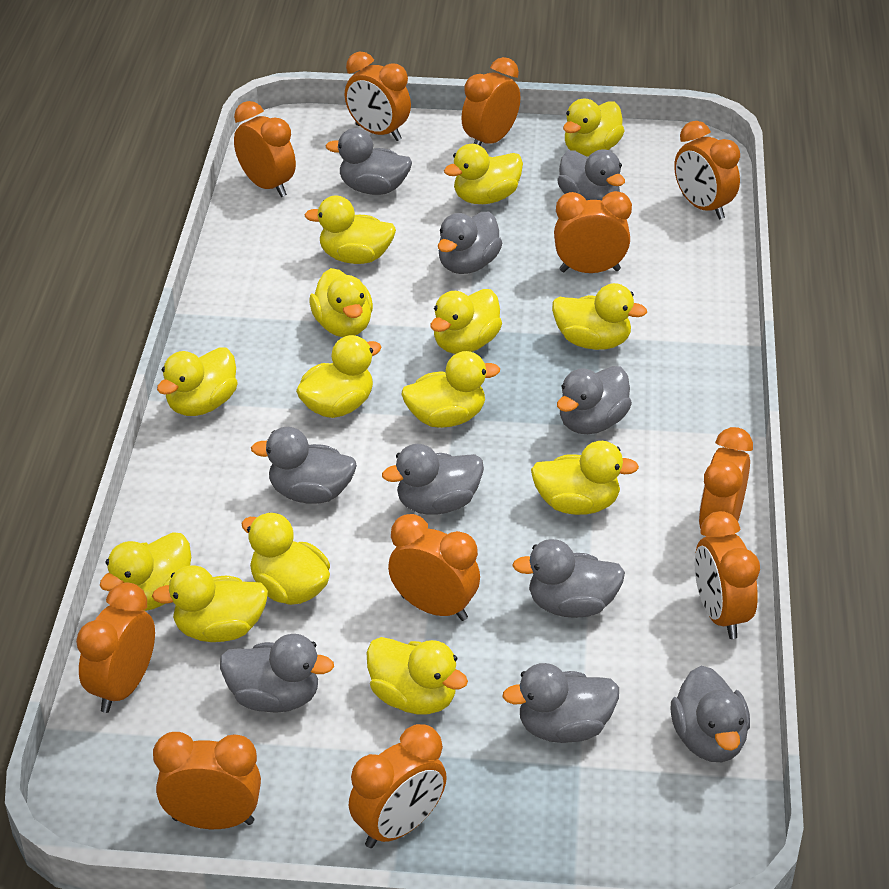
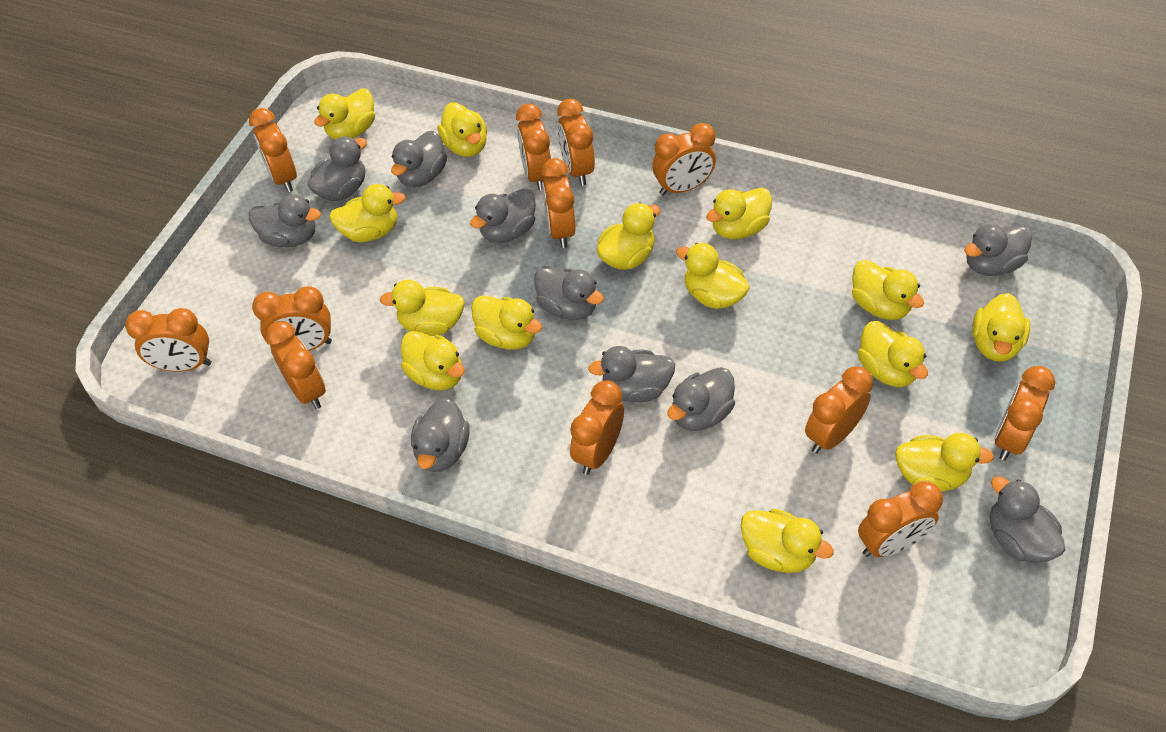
orange clock: [76,583,155,713] [153,732,261,829] [234,101,296,197] [345,51,411,141] [349,724,447,848] [388,514,480,621] [462,57,521,146] [554,191,632,273] [674,121,740,220] [695,511,760,639] [698,427,753,529] = 11 -> [125,308,212,372] [249,108,297,192] [252,286,332,351] [265,321,326,409] [516,104,551,191] [541,158,575,248] [557,99,595,186] [570,381,624,475] [652,123,716,195] [805,366,873,454] [858,481,943,557] [995,366,1055,461] = 12

